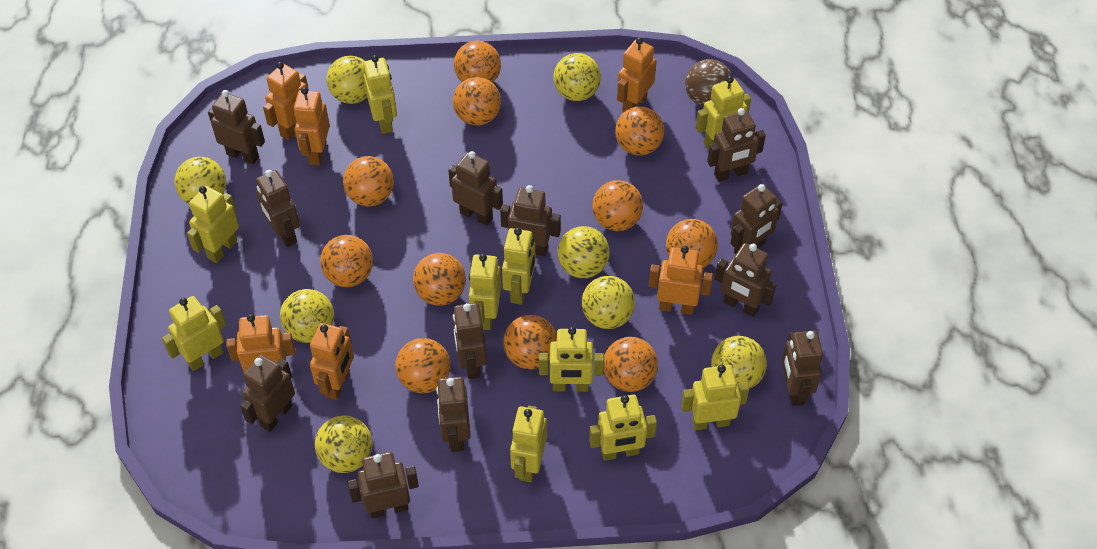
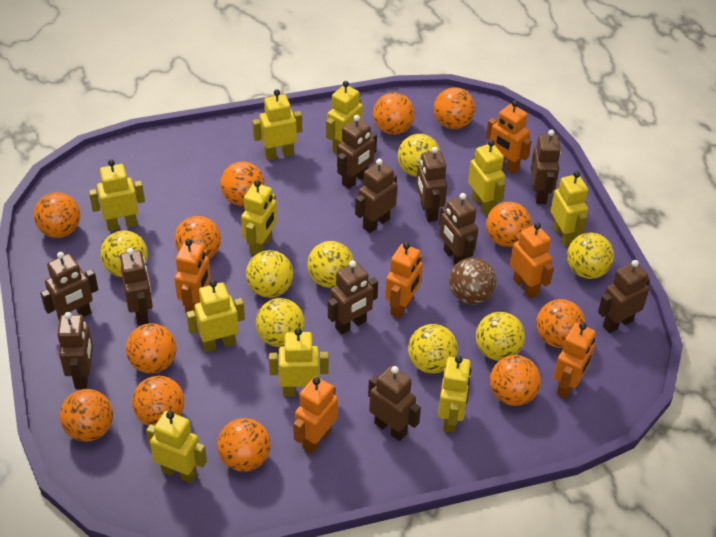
brown robot: [208,90,265,165] [240,355,295,432] [256,170,300,247] [347,452,419,518] [436,377,471,452] [448,151,503,226] [453,303,487,379] [500,185,561,256] [707,108,766,182] [715,243,776,317] [730,184,783,254] [781,331,823,406] = 12 -> [40,252,98,320] [57,312,93,389] [120,248,153,325] [328,260,378,335] [337,115,377,189] [355,159,397,233] [368,366,421,441] [416,147,447,222] [439,193,478,265] [531,130,561,204] [598,260,650,333] = 11
orange ball: [320,235,373,287] [343,156,394,207] [395,338,451,393] [413,253,466,306] [453,77,501,126] [454,41,501,83] [503,315,557,369] [592,180,643,231] [604,337,658,392] [615,106,664,156] [666,219,718,268] = 11 -> [34,192,80,238] [60,389,113,442] [126,323,177,373] [132,376,185,426] [175,216,221,259] [217,418,271,472] [220,162,265,206] [373,93,415,135] [434,87,475,129] [486,202,532,247] [490,355,541,406] [536,299,585,348] = 12

